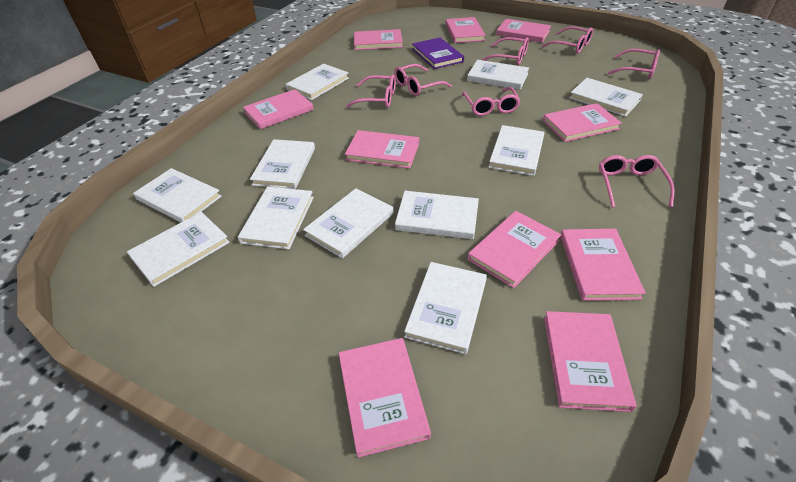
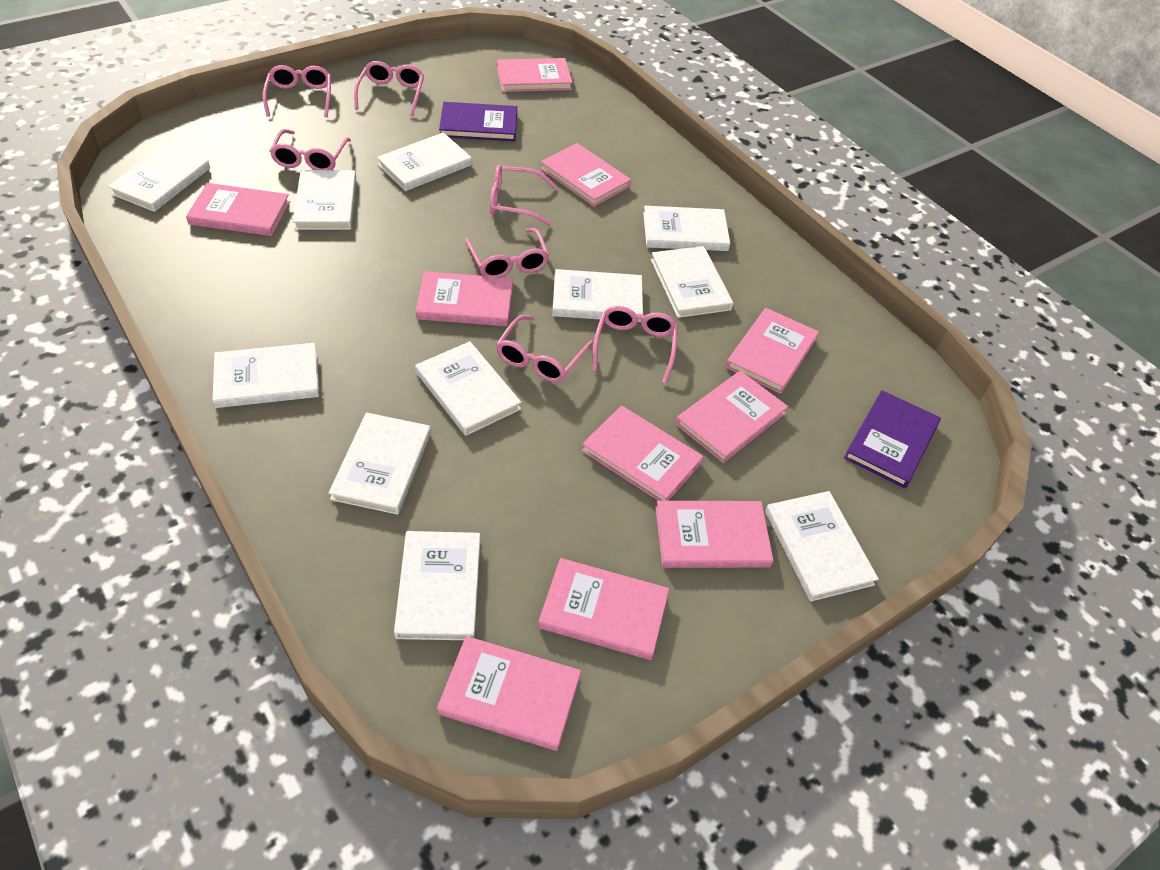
purple book: [412,38,464,69] = 1 -> [439,102,517,141] [844,390,941,488] = 2

